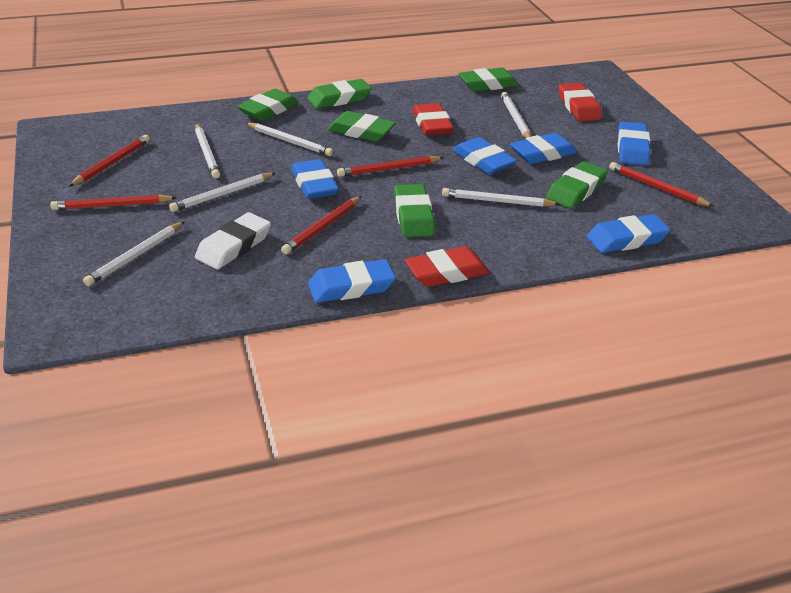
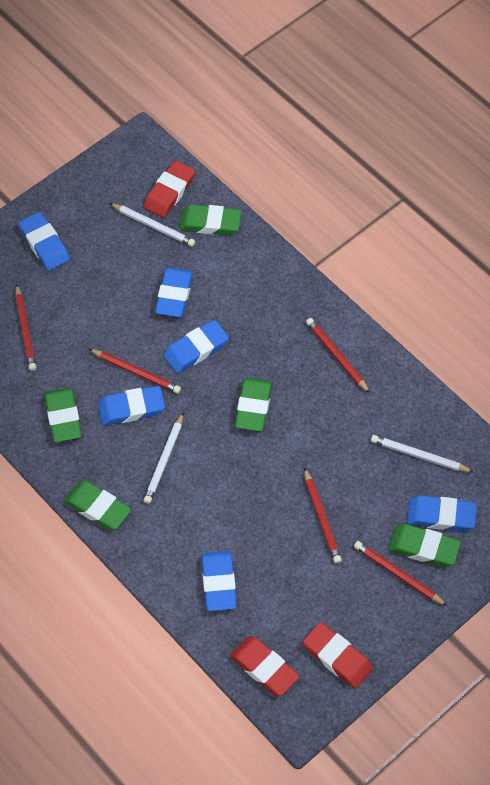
green eraser: [237,89,299,121] [307,79,372,109] [327,111,396,142] [394,184,435,237] [458,67,519,92] [546,161,608,208] = 6 -> [45,388,82,442] [64,480,131,530] [179,204,241,235] [235,378,272,431] [388,524,461,567] = 5
white eraser: [195,212,271,270] = 1 -> none = 0
white pencil: [83,221,185,286] [169,173,276,212] [195,123,220,178] [246,123,333,156] [442,188,560,207] [501,92,531,138] = 6 -> [110,203,195,247] [143,413,183,504] [371,435,474,472] = 3

